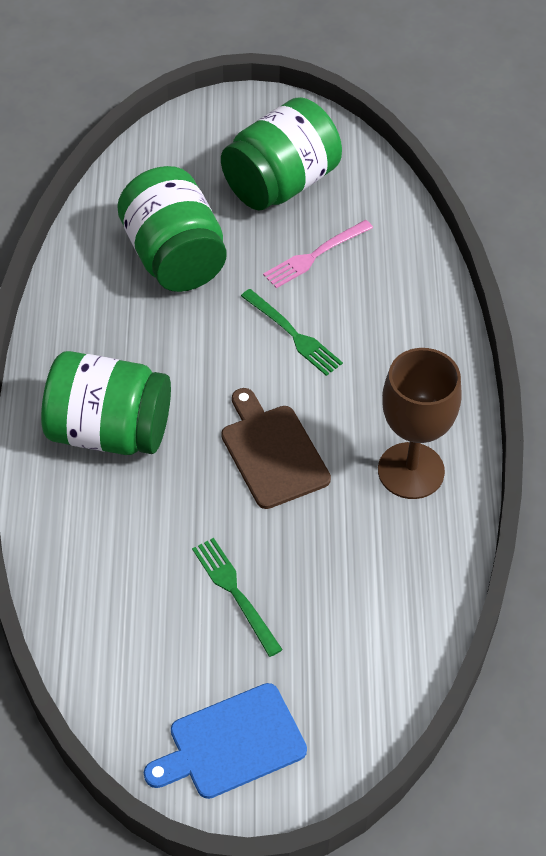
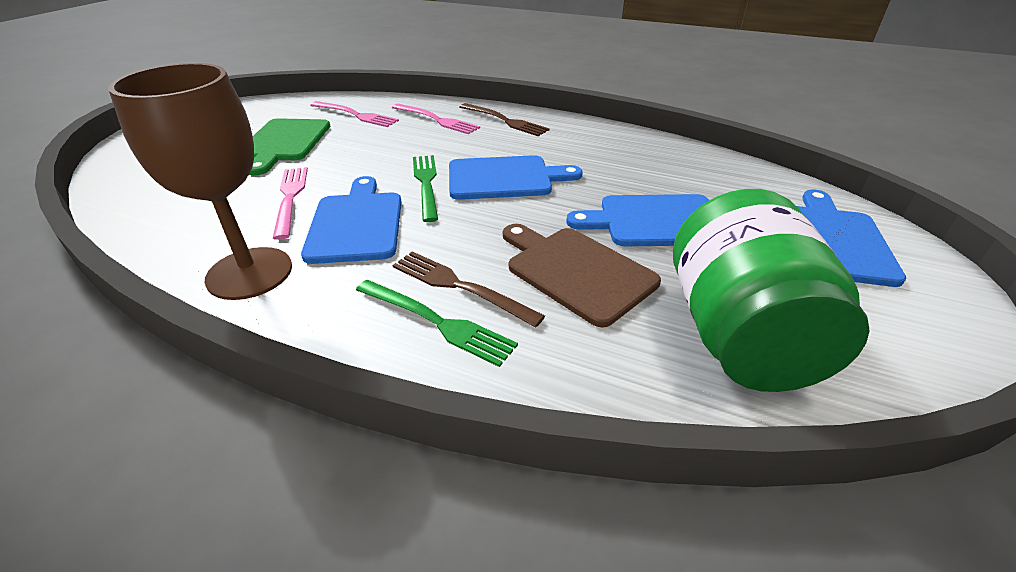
blue cutting board: [144,683,307,799] = 1 -> [301,176,402,264] [449,155,583,200] [566,194,710,246] [797,189,906,287] = 4
brown fork: none = 0 -> [393,252,545,327] [460,103,550,136] = 2
green cutting board: none = 0 -> [249,118,330,175] = 1
green jar: [41,351,171,455] [117,166,226,292] [221,97,342,211] = 3 -> [673,189,869,392] = 1
pink fork: [263,220,373,288] = 1 -> [273,167,308,240] [310,101,399,127] [392,104,480,134] = 3

